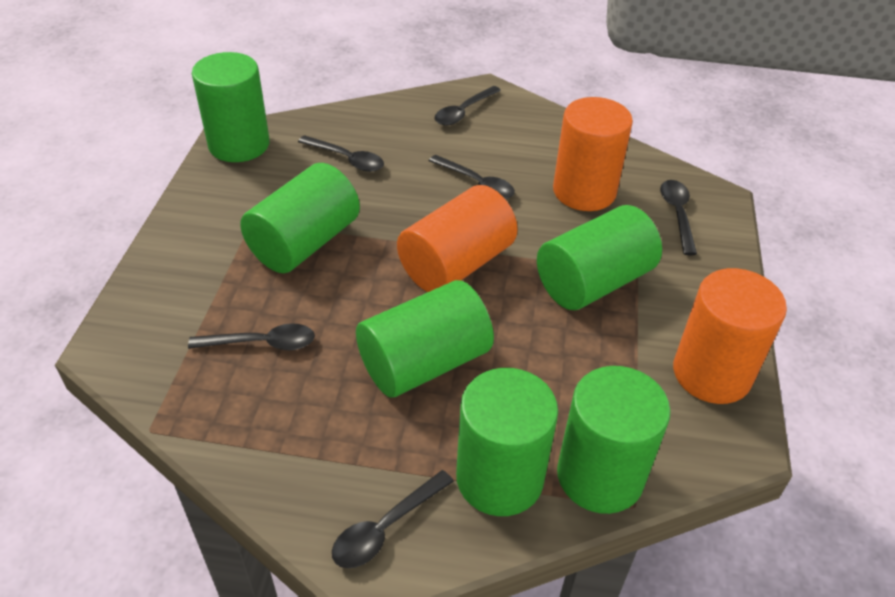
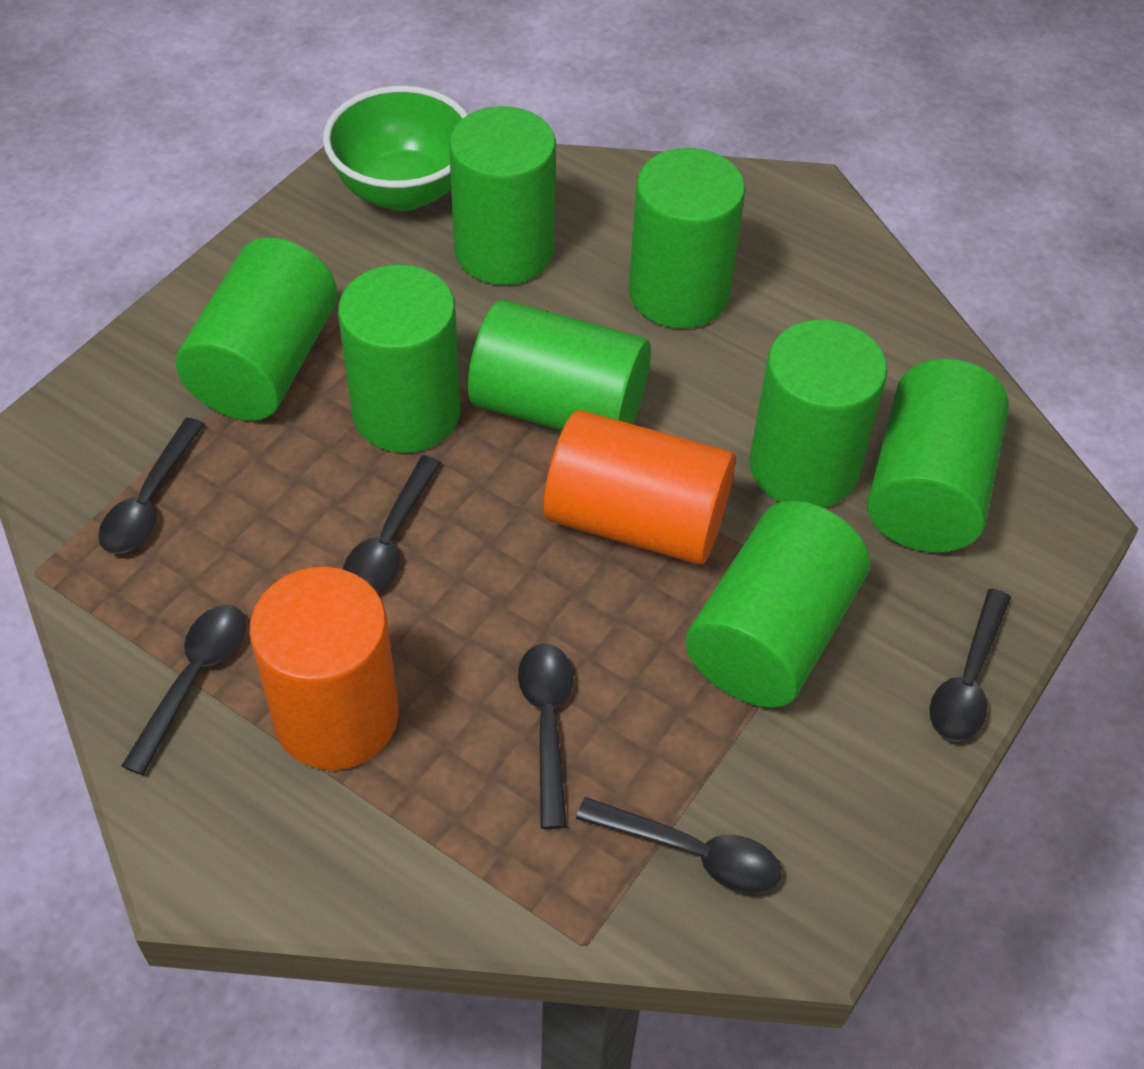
green bowl: none = 0 -> [323,86,468,211] = 1
green cylinder: [192,52,270,162] [240,163,360,273] [356,280,494,398] [456,368,558,516] [537,205,662,310] [557,366,670,514] = 6 -> [176,237,338,421] [338,265,461,453] [449,106,556,285] [468,300,651,430] [629,148,745,329] [686,501,870,708] [750,319,887,508] [867,359,1009,552] = 8
orange cylinder: [397,185,518,292] [553,97,633,211] [673,268,787,404] = 3 -> [249,567,399,770] [544,410,736,565] = 2

